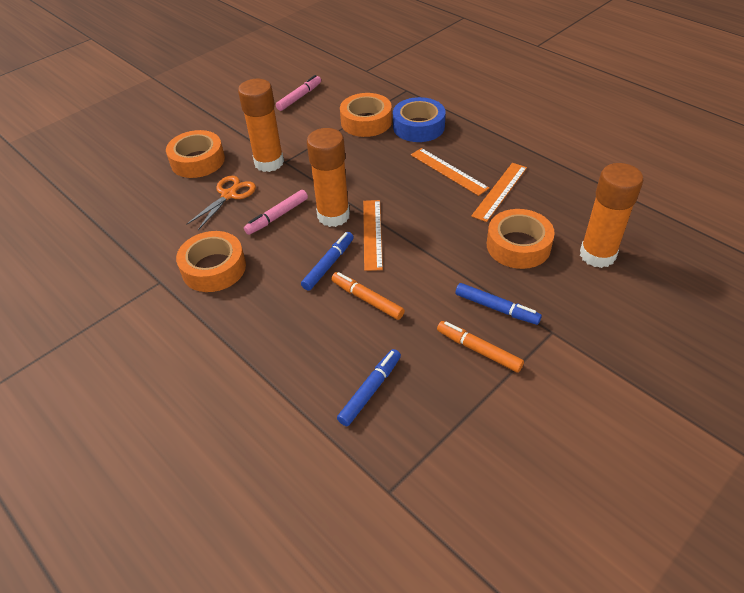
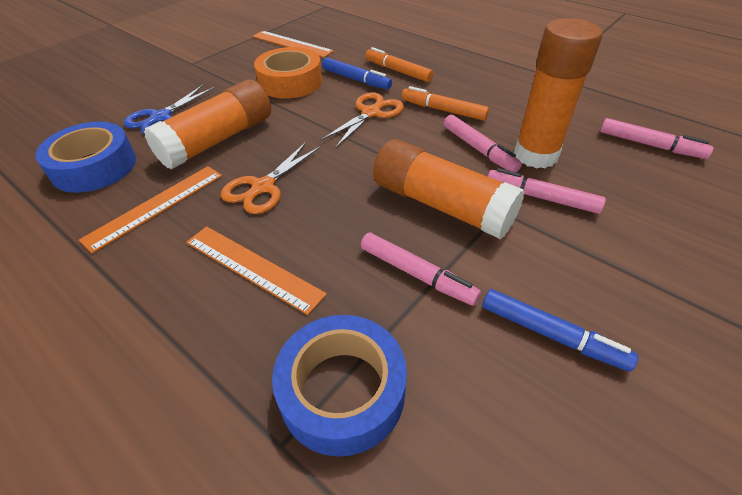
blue marker: [301,232,354,291] [337,349,401,426] [455,283,542,325] = 3 -> [322,57,392,90] [482,289,638,372] = 2
blue scissors: none = 0 -> [123,84,215,135] = 1
blue tape: [393,97,446,142] = 1 -> [35,122,136,193] [272,315,407,457] = 2
orange scissors: [186,176,256,230] = 1 -> [221,142,321,214] [320,92,404,148] = 2
orange tape: [166,130,225,178] [176,231,246,292] [340,93,392,137] [487,209,555,269] = 4 -> [254,47,322,99] = 1
pink marker: [244,190,308,235] [276,75,321,111] = 2 -> [361,233,481,306] [444,115,522,172] [488,168,606,214] [600,118,714,159] = 4

